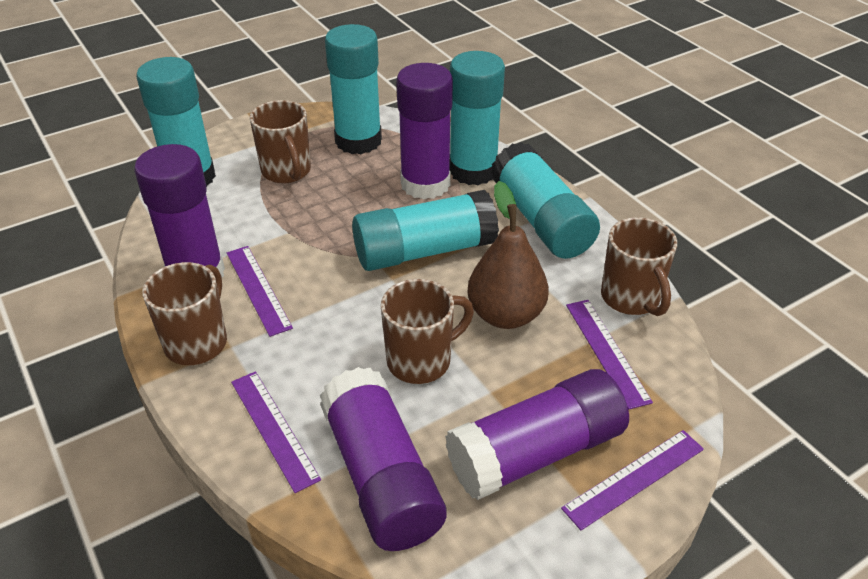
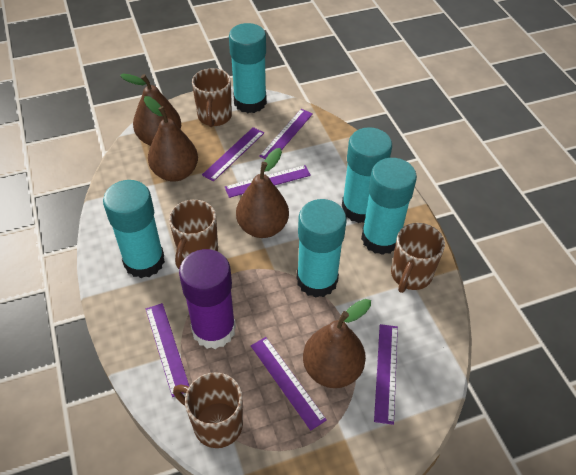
brown pear: [467,181,549,329] = 1 -> [120,74,181,146] [144,96,198,182] [236,148,289,238] [303,299,371,388] = 4
purple glue stick: [134,144,225,277] [320,367,447,551] [396,63,453,200] [445,369,629,500] = 4 -> [179,249,236,349] = 1
purple ruler: [227,246,293,337] [231,371,321,493] [561,430,704,530] [566,300,653,409] = 4 -> [146,303,189,397] [202,127,264,182] [225,165,311,198] [251,337,327,431] [259,109,313,159] [374,324,398,425] = 6

